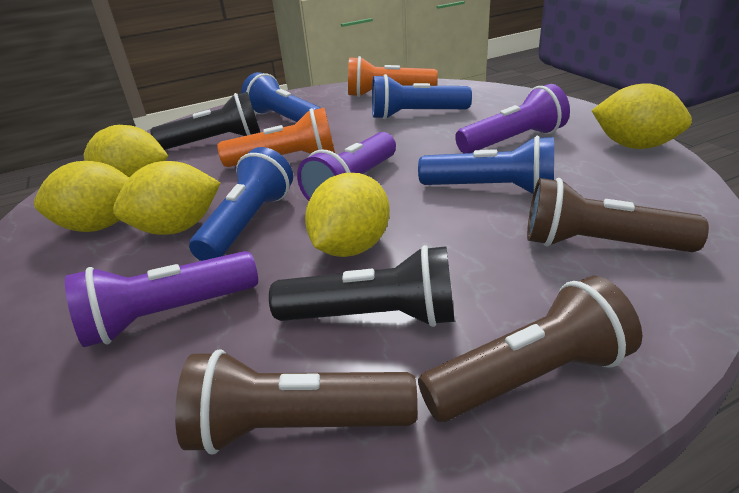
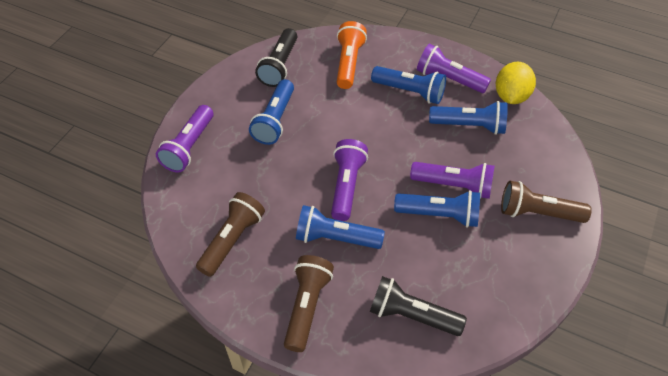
blue flashlight: [189,147,293,261] [241,72,321,122] [372,74,472,120] [418,136,554,194] = 4 -> [249,79,294,145] [296,205,385,249] [371,66,446,104] [394,190,480,227] [429,101,508,135] = 5
orange flashlight: [217,108,335,167] [348,56,438,97] = 2 -> [337,21,367,89] = 1
purple flashlight: [65,251,258,347] [297,132,396,201] [455,84,570,153] = 3 -> [156,105,213,173] [331,139,368,221] [410,162,495,199] [417,44,491,93] = 4
yellow lemon: [34,161,129,232] [84,125,168,177] [113,161,221,235] [305,173,390,257] [591,83,692,149] = 5 -> [496,62,536,104] = 1

